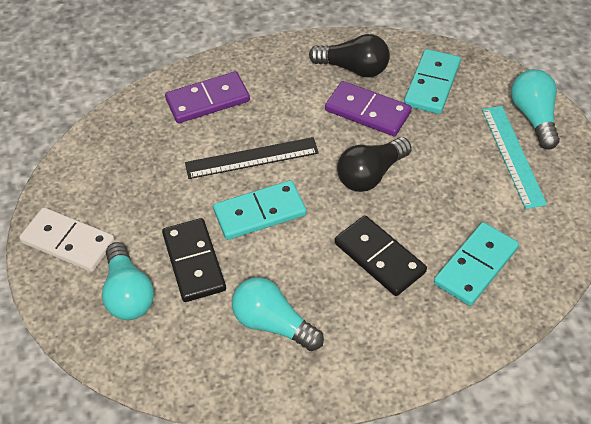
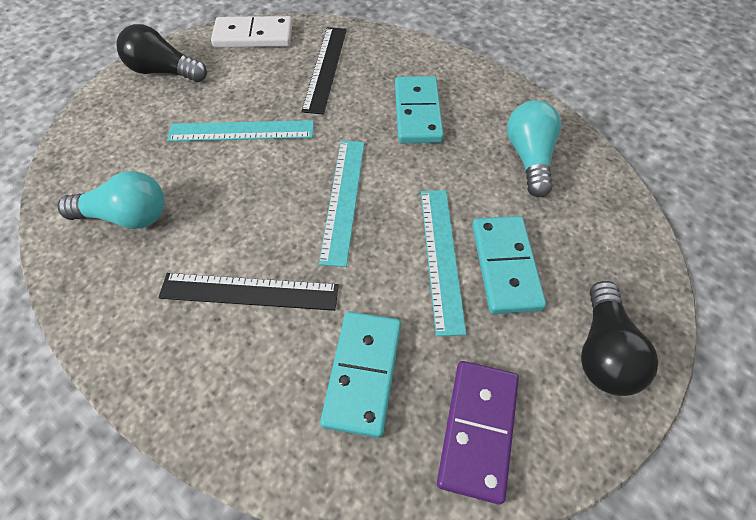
black domino: [162,218,226,302] [335,215,427,296] = 2 -> none = 0
black ruler: [185,137,319,179] = 1 -> [158,273,339,311] [301,27,347,115] = 2
purple domino: [165,71,250,123] [325,81,412,136] = 2 -> [437,361,519,504] = 1
turquoise light bulb: [102,242,154,320] [232,277,324,351] [511,69,560,150] = 3 -> [58,171,165,229] [507,100,561,197] = 2
turquoise ruler: [482,106,547,209] = 1 -> [167,120,314,142] [319,140,365,267] [421,190,466,336] = 3

